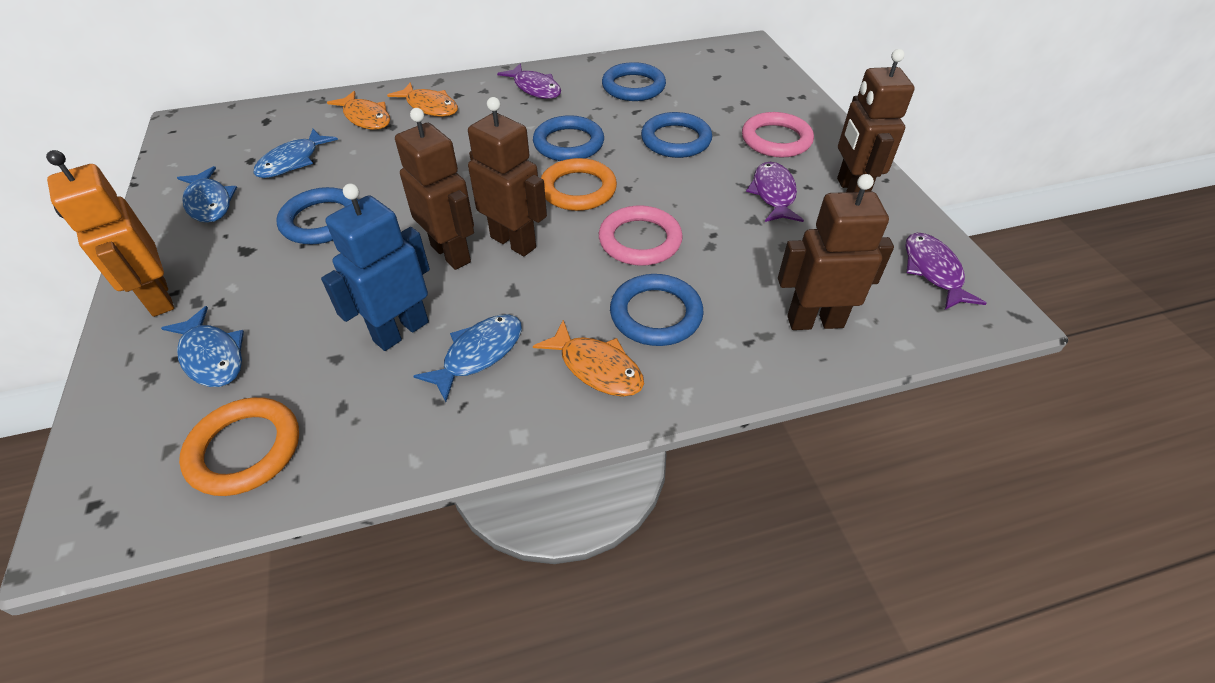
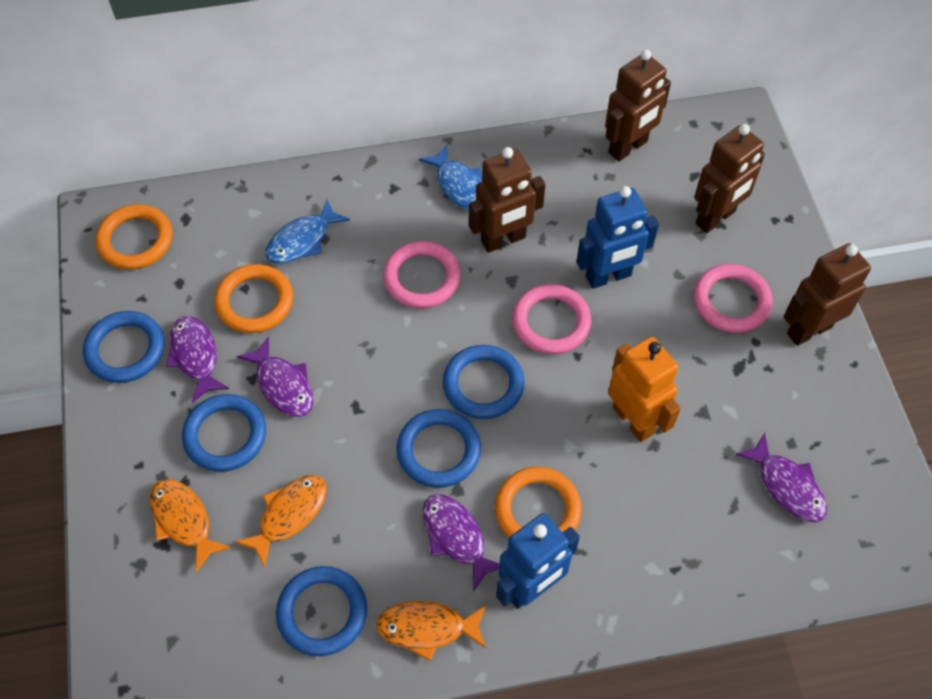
blue fish: [161,306,244,387] [177,166,237,223] [254,129,338,178] [414,314,522,402] = 4 -> [265,199,350,264] [419,145,483,211] = 2
blue robot: [321,184,430,351] = 1 -> [496,513,580,609] [576,186,659,289] = 2
orange ring: [179,397,299,496] [541,158,617,211] = 2 -> [95,204,173,270] [214,264,293,333] [495,467,582,538] = 3
pink ring: [599,206,683,266] [742,112,814,158] = 2 -> [383,241,461,308] [512,284,592,354] [694,264,773,333] = 3
purple fish: [497,63,561,99] [746,162,804,222] [906,233,987,310] = 3 -> [166,316,229,403] [237,336,313,417] [422,494,499,590] [735,433,827,522] = 4

